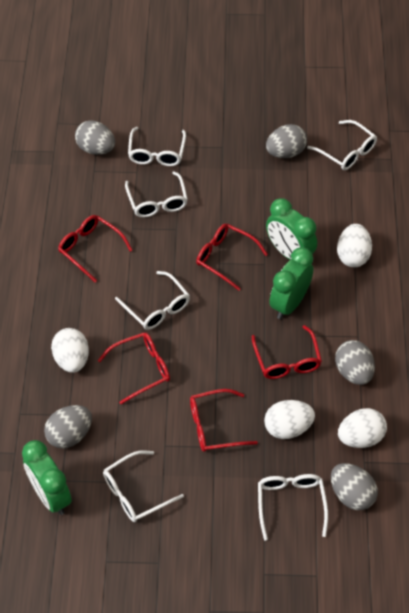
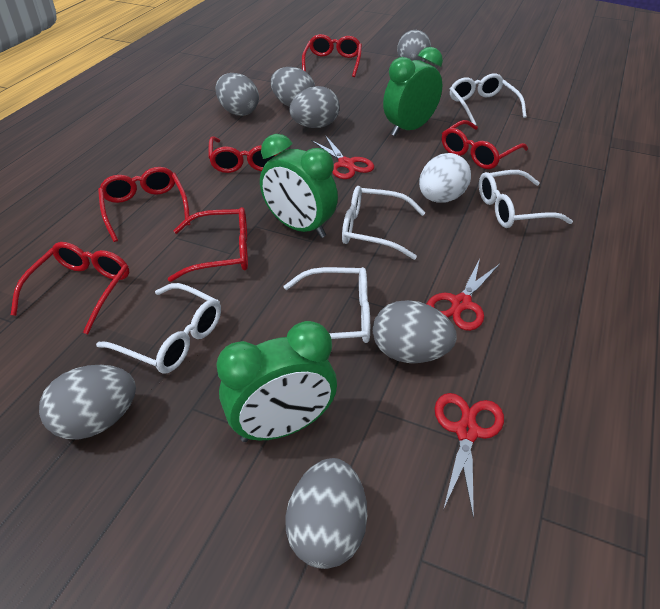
grey egg: [44,405,92,449] [75,121,115,155] [266,124,307,158] [331,463,378,510] [335,340,375,385] = 5 -> [39,365,136,439] [215,73,259,116] [271,67,315,107] [286,458,367,569] [289,86,340,128] [373,300,457,363] [397,30,431,62] = 7
red glasses: [58,215,132,282] [98,333,170,404] [190,389,258,452] [196,224,268,291] [252,325,322,379] = 5 -> [11,242,129,334] [98,167,190,242] [168,207,248,282] [208,136,281,173] [302,34,362,77] [442,120,528,169] = 6
red scissors: none = 0 -> [311,135,374,179] [427,258,500,331] [435,393,504,518] = 3
white egg: [51,328,89,373] [264,400,315,439] [337,224,372,267] [338,408,387,448] = 4 -> [419,153,471,203] = 1
white glasses: [103,450,184,522] [115,271,190,330] [125,171,188,217] [128,127,186,166] [258,474,328,541] [307,120,377,170] = 6 -> [96,283,221,374] [284,267,370,343] [342,186,426,260] [450,73,527,125] [479,170,573,228] = 5

